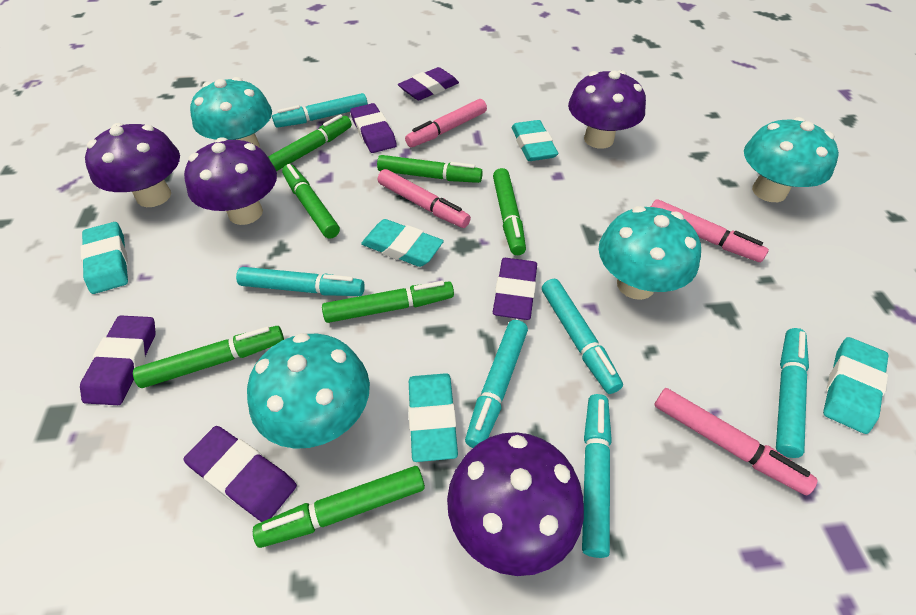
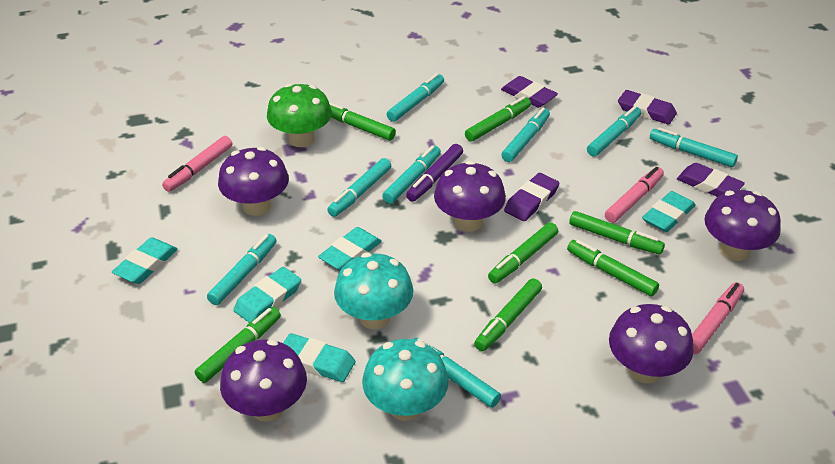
green mushroom: none = 0 -> [267,83,332,147] = 1
pink marker: [378,169,471,228] [405,99,487,147] [651,199,769,262] [654,388,818,495] = 4 -> [162,136,232,192] [605,167,664,223] [692,282,744,354] = 3
purple eraser: [80,315,156,405] [183,426,297,522] [350,103,397,153] [398,67,459,100] [493,258,537,320] = 5 -> [501,76,558,108] [504,173,559,221] [618,90,677,125] [677,163,745,197] = 4
purple marker: none = 0 -> [406,144,463,202] = 1
purple mushroom: [85,123,180,207] [184,137,277,225] [447,432,584,576] [568,70,646,149] = 4 -> [218,147,289,216] [220,339,307,422] [434,161,506,232] [609,304,694,383] [704,190,781,261] = 5
turquoise marker: [236,267,365,296] [272,93,368,128] [465,320,528,448] [542,279,623,394] [582,394,612,558] [776,328,809,458] = 6 -> [207,234,277,305] [327,158,391,217] [382,145,441,204] [387,73,444,122] [413,338,501,408] [501,108,550,162] [587,106,641,156] [650,127,738,167] = 8
turquoise mushroom: [190,77,272,148] [247,333,370,449] [599,206,701,300] [744,117,839,202] = 4 -> [334,253,413,329] [362,339,449,421] = 2

